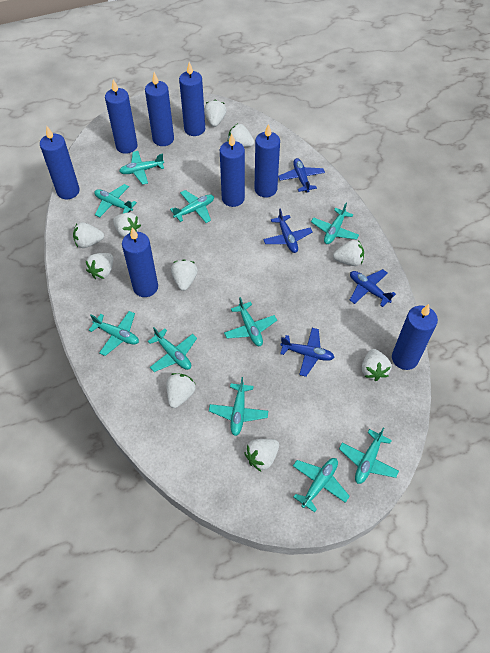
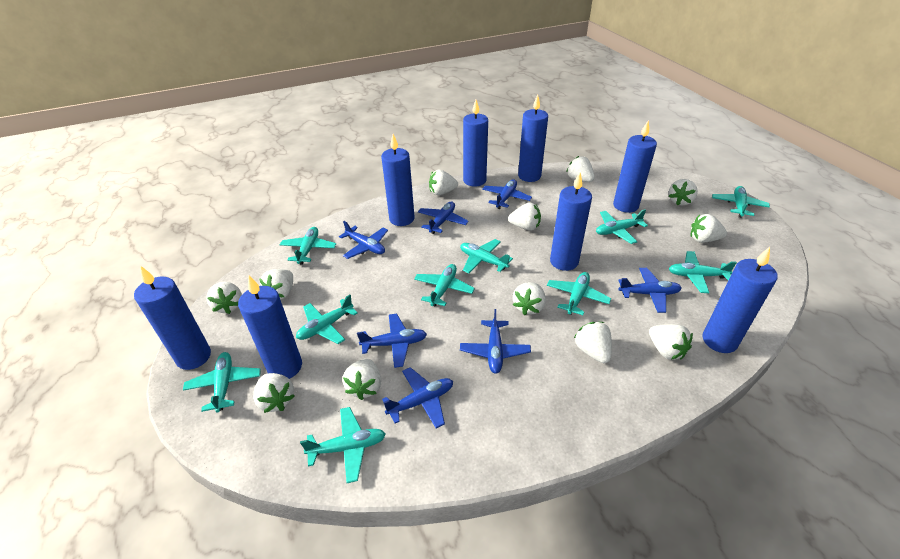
blue plane: [263,209,312,253] [278,158,325,192] [280,328,335,377] [350,269,396,307] = 4 -> [339,221,388,259] [357,314,427,368] [382,367,453,429] [418,202,469,234] [460,309,531,374] [482,179,532,209] [618,268,681,313] = 7
white strawberry: [73,222,104,248] [86,253,113,279] [113,213,141,237] [166,373,196,408] [171,259,198,291] [204,100,226,127] [228,123,254,147] [244,439,279,471] [333,240,364,266] [362,349,391,381] = 10 -> [206,282,242,314] [253,373,295,413] [259,269,293,300] [342,358,381,400] [429,170,458,195] [508,202,541,231] [513,282,546,315] [566,156,595,182] [574,322,612,363] [649,324,693,360] [669,179,698,206] [690,214,727,243] = 12

